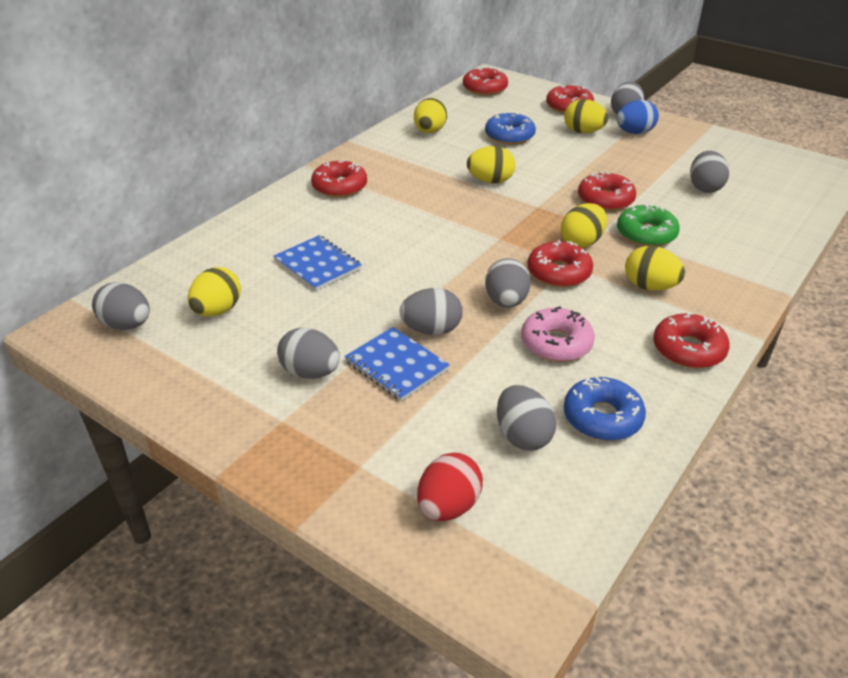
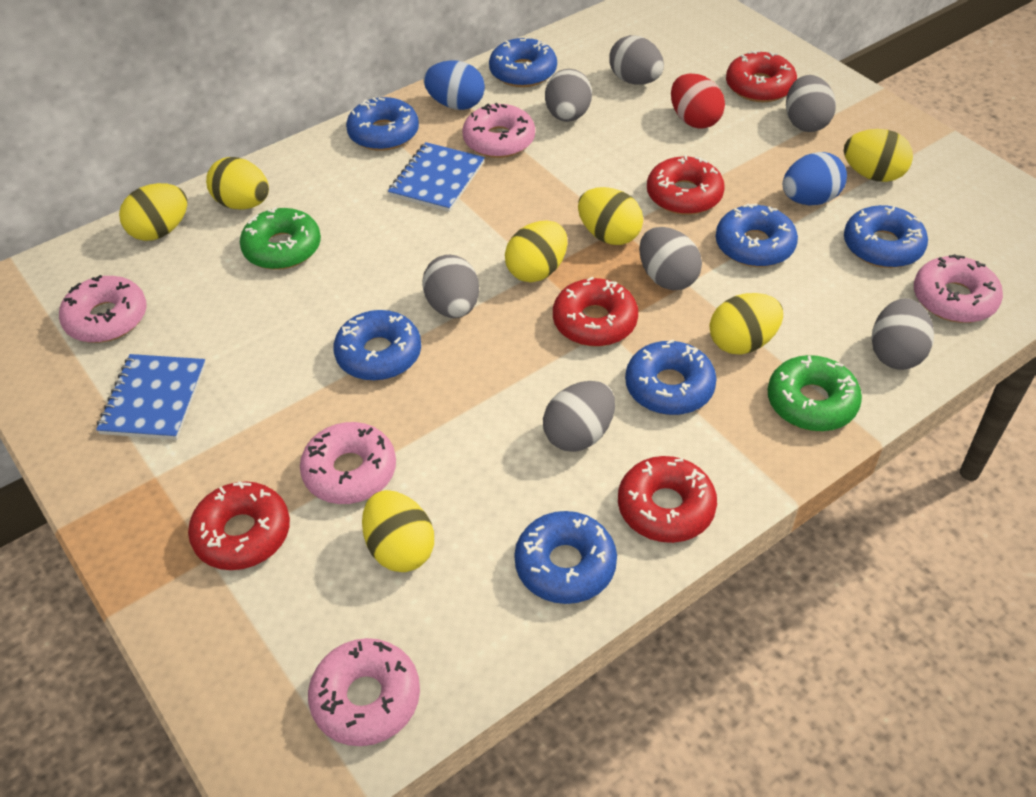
blue donut: [485,112,536,145] [564,377,646,441] = 2 -> [333,310,421,381] [346,97,419,151] [489,37,557,87] [514,511,617,604] [625,340,717,415] [716,204,798,267] [844,205,928,268] = 7
blue egg: [616,100,659,134] = 1 -> [424,60,485,110] [783,152,847,205] = 2
green donut: [617,204,680,247] = 1 -> [240,207,321,270] [768,355,862,431] = 2
pink donut: [521,306,595,362] = 1 -> [59,275,146,343] [300,422,396,504] [308,638,420,746] [462,103,535,158] [914,254,1003,323] = 5
red donut: [311,160,367,198] [463,67,508,96] [527,240,593,287] [546,84,594,114] [578,172,636,211] [653,312,730,369] = 6 -> [188,481,290,570] [553,277,638,346] [618,456,717,543] [647,155,725,215] [726,51,797,102] = 5
yellow egg: [188,267,241,316] [414,98,447,133] [467,146,516,183] [561,203,607,248] [564,99,608,133] [625,246,685,291] = 6 -> [119,183,187,241] [206,157,269,210] [362,490,434,572] [505,221,567,282] [578,187,643,245] [710,293,783,355] [844,129,913,182] = 7

